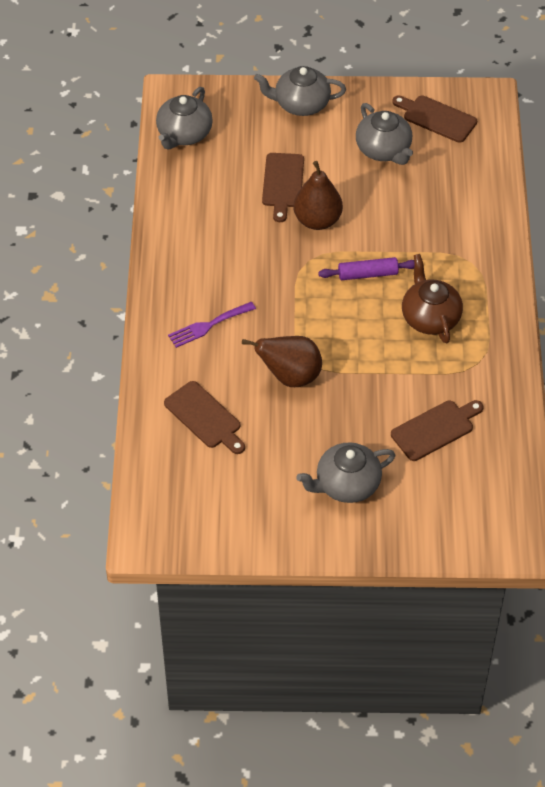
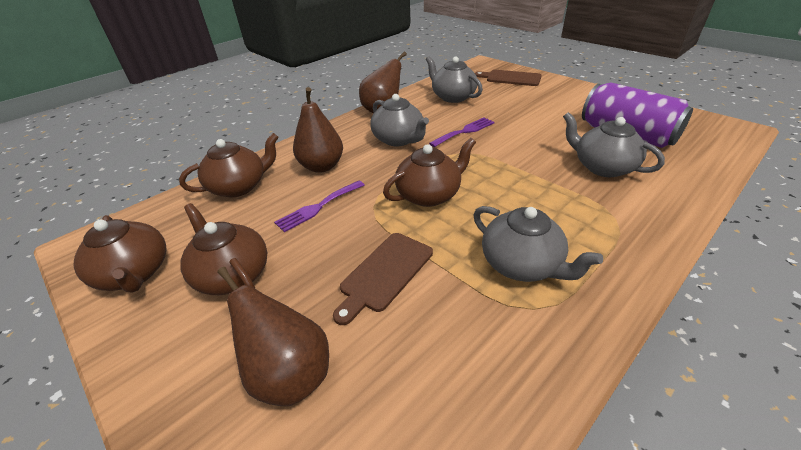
brown cutting board: [164,381,245,454] [262,153,304,222] [391,400,484,461] [392,95,477,143] = 4 -> [333,233,433,325] [475,70,542,86] = 2
brown pear: [242,336,322,387] [293,161,343,230] = 2 -> [217,267,329,406] [293,87,343,173] [359,51,407,113] = 3
brown teapot: [402,254,463,343] = 1 -> [73,215,167,293] [179,133,279,197] [180,203,267,295] [383,138,476,207] = 4
purple can: none = 0 -> [582,82,693,148] = 1
purple fork: [168,302,256,348] = 1 -> [274,181,365,232] [429,117,495,147] = 2
purple rolling pin: [318,257,415,280] = 1 -> none = 0

